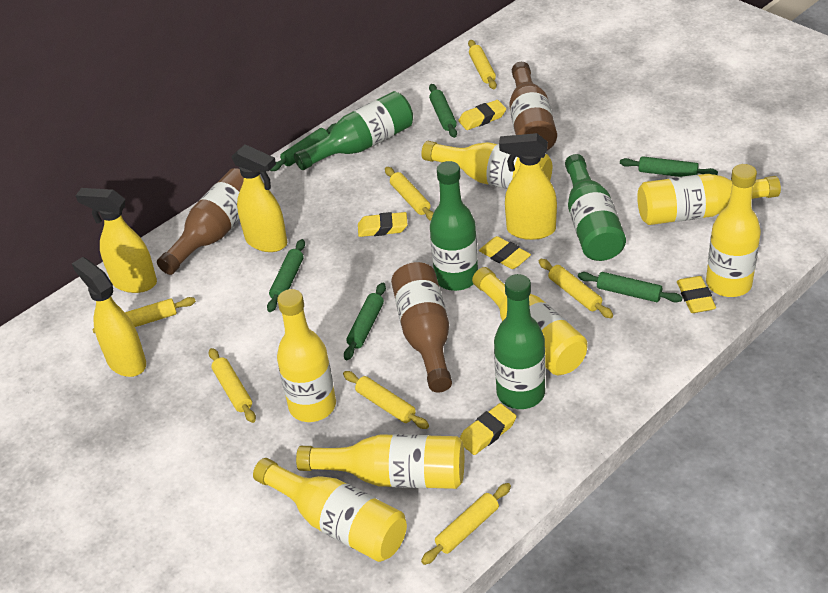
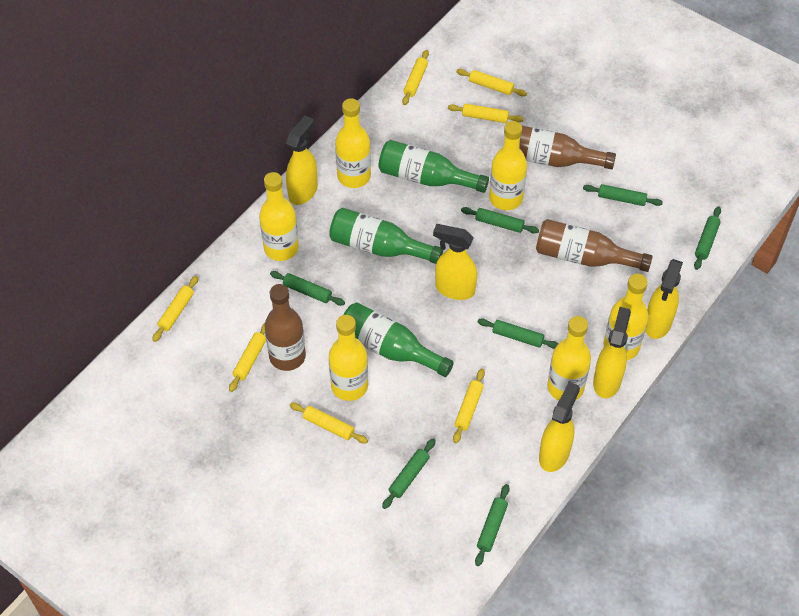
green bottle: [294,91,413,170] [430,161,478,291] [494,274,545,409] [565,154,626,261] = 4 -> [329,208,443,264] [343,302,454,377] [379,140,489,193] = 3
green rolling pin: [267,239,305,312] [270,123,336,171] [344,283,386,360] [429,84,457,138] [578,272,683,302] [620,156,718,177] = 6 -> [270,271,345,306] [382,439,436,509] [461,207,539,234] [475,484,510,566] [478,318,558,349] [583,184,663,206] [694,206,721,270] = 7
yellow bottle: [253,458,407,562] [277,289,336,422] [296,434,464,489] [421,141,552,189] [472,267,588,375] [637,174,781,225] [706,164,761,297] = 7 -> [259,172,299,261] [329,315,368,401] [335,98,371,188] [489,121,527,210] [547,316,591,400] [604,274,649,360] = 6
yellow eraser: [358,212,408,237] [458,100,506,130] [460,403,516,455] [479,236,531,269] [677,276,716,313] = 5 -> none = 0
yellow spray bottle: [72,257,146,377] [75,188,157,293] [231,144,287,252] [499,133,557,240] = 4 -> [286,115,318,205] [433,224,477,300] [539,382,580,472] [593,307,631,398] [645,259,683,339] = 5

